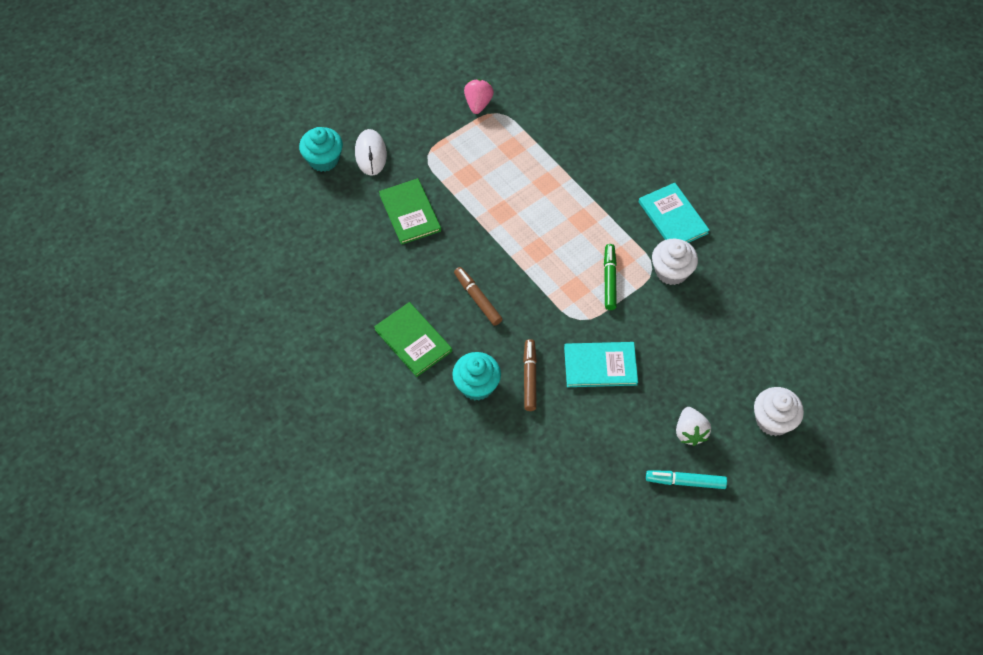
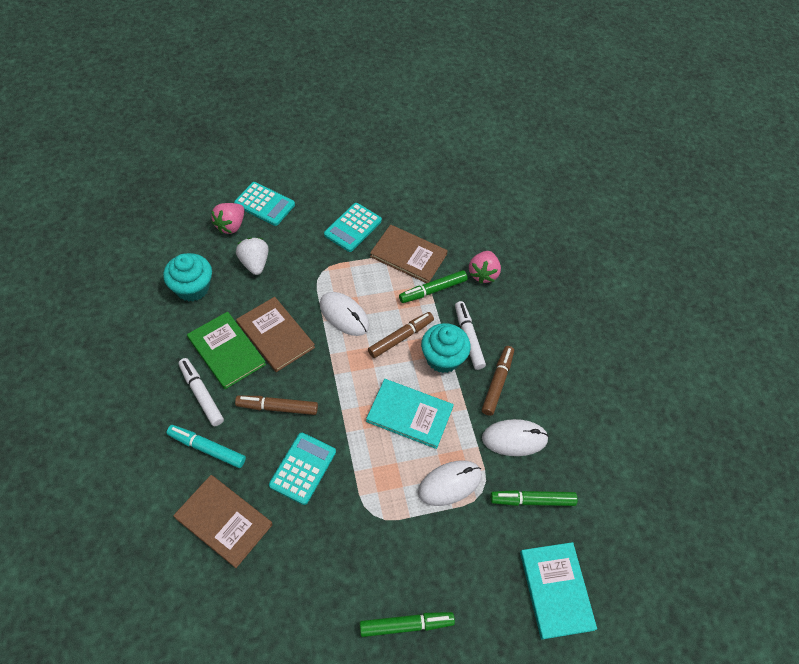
brown book: none = 0 -> [173,475,273,568] [236,297,315,372] [370,225,448,283] = 3
brown marker: [454,267,502,326] [523,339,537,411] = 2 -> [235,395,318,415] [368,312,434,358] [482,346,514,416] = 3
green book: [374,302,452,377] [379,178,441,245] = 2 -> [187,312,266,389] = 1
green marker: [604,244,617,310] = 1 -> [360,612,455,637] [399,270,468,303] [490,490,578,506] = 3
pink strawberry: [464,79,494,114] = 1 -> [211,203,244,234] [469,251,501,284] = 2
turquoise calculator: none = 0 -> [234,182,295,226] [269,433,336,505] [324,203,382,252] = 3
white cupcake: [652,239,698,285] [754,387,804,436] = 2 -> none = 0
white marker: none = 0 -> [179,358,224,426] [455,301,486,370] = 2
white mouse: [355,129,387,176] = 1 -> [320,292,369,336] [418,461,482,506] [482,419,549,456] = 3

